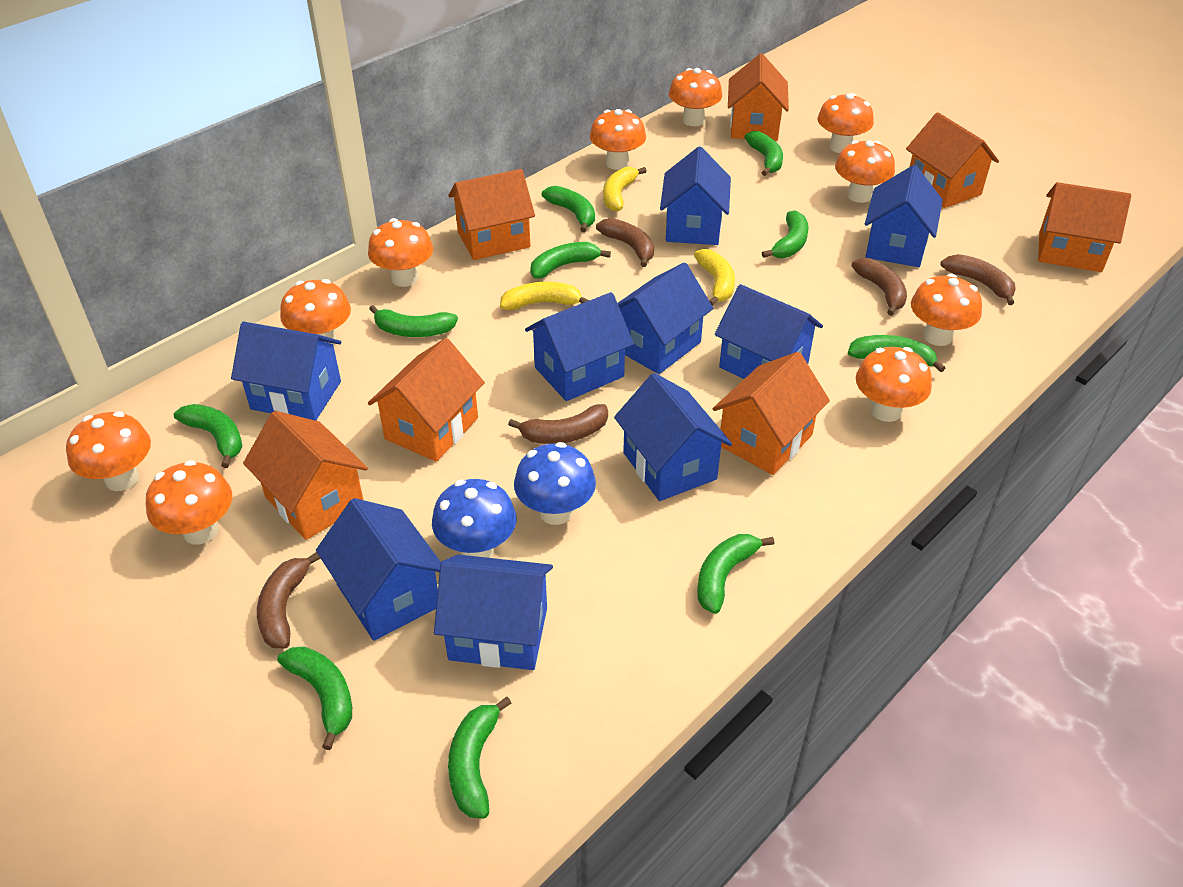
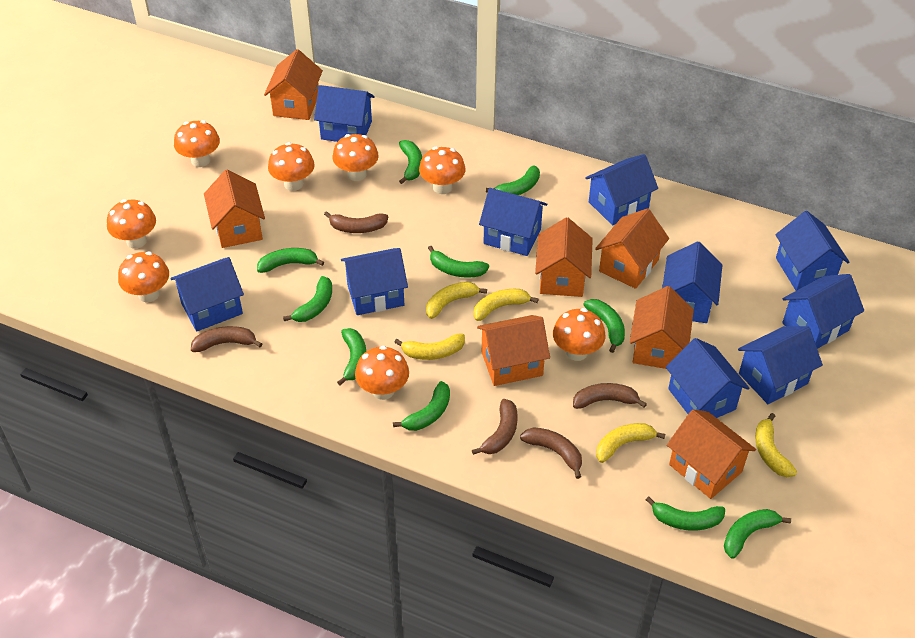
blue house: [231,322,341,421] [316,498,441,641] [434,555,553,670] [525,292,634,401] [614,373,732,501] [618,262,713,374] [660,147,731,245] [715,284,823,379] [865,165,943,267] = 9 -> [170,257,244,332] [314,85,375,142] [341,248,408,315] [479,188,547,256] [585,154,658,225] [662,241,722,323] [666,338,750,418] [738,326,823,404] [775,211,850,291] [782,274,864,349] = 10
blue mushroom: [432,479,516,558] [514,442,596,525] = 2 -> none = 0
orange mushroom: [66,411,151,491] [146,460,232,544] [280,279,351,346] [368,218,433,287] [590,109,646,170] [669,68,722,126] [817,93,874,153] [835,140,895,203] [856,347,932,422] [911,274,982,346] = 10 -> [107,199,156,249] [118,252,169,302] [174,120,220,167] [268,142,315,191] [332,134,379,181] [355,346,409,400] [419,147,466,194] [553,308,606,361] = 8
yellow banana: [500,282,590,310] [603,167,647,212] [694,249,735,306] = 3 -> [394,333,465,360] [426,282,487,319] [473,289,539,321] [596,423,665,463] [755,413,797,477] = 5

